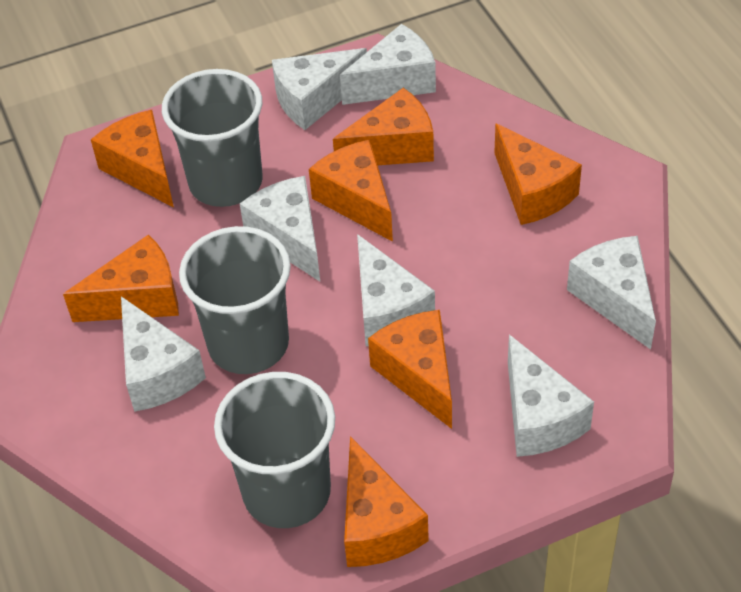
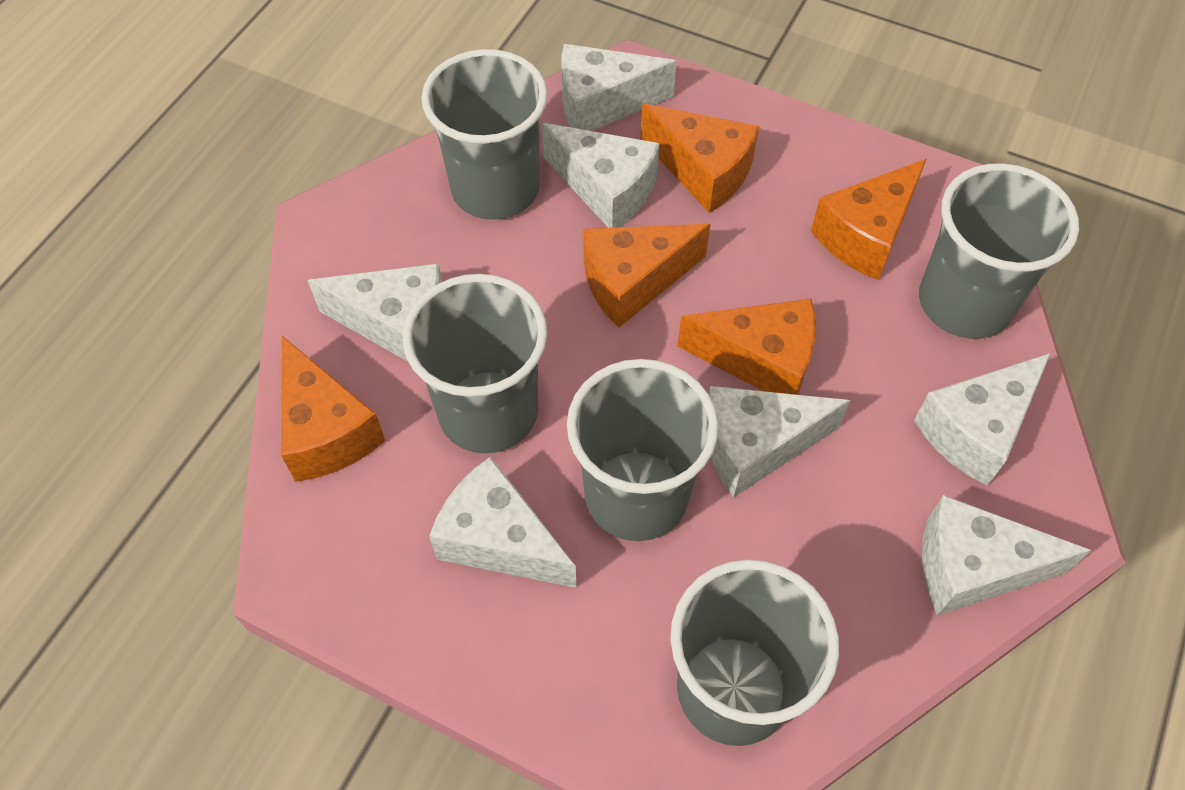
grey cup: [162,69,263,207] [179,226,291,374] [214,372,335,528] = 3 -> [403,274,547,453] [421,49,548,220] [567,359,719,541] [670,559,839,746] [919,163,1079,339] = 5
orange cheese: [63,235,179,322] [91,110,174,208] [309,139,393,242] [333,88,434,165] [344,436,429,567] [368,310,452,429] [494,123,582,225] = 7 -> [281,336,386,482] [583,224,711,327] [641,104,759,213] [677,299,816,395] [811,159,926,280] = 5

